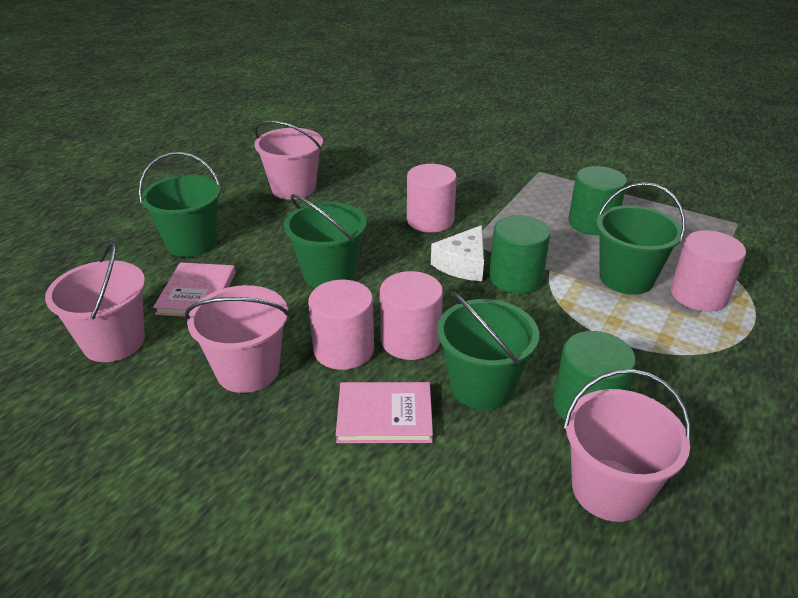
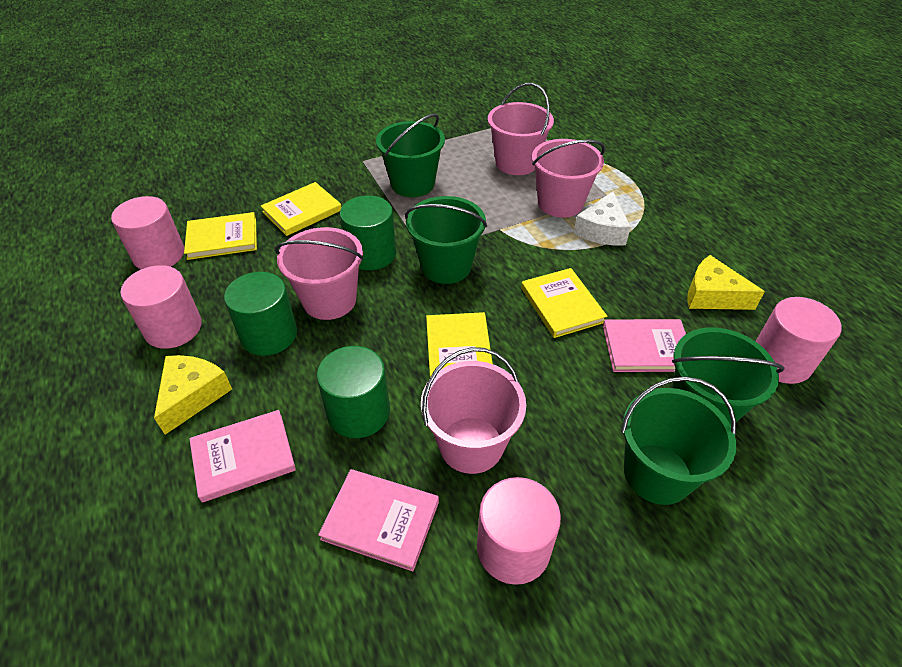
pink book: [153,262,236,317] [336,382,433,443] = 2 -> [189,410,296,502] [318,469,439,571] [603,319,686,372] = 3
yellow book: none = 0 -> [184,212,257,260] [261,182,341,236] [426,312,493,377] [521,268,607,338] = 4
yellow cheese: none = 0 -> [154,355,232,435] [687,255,765,310] = 2

